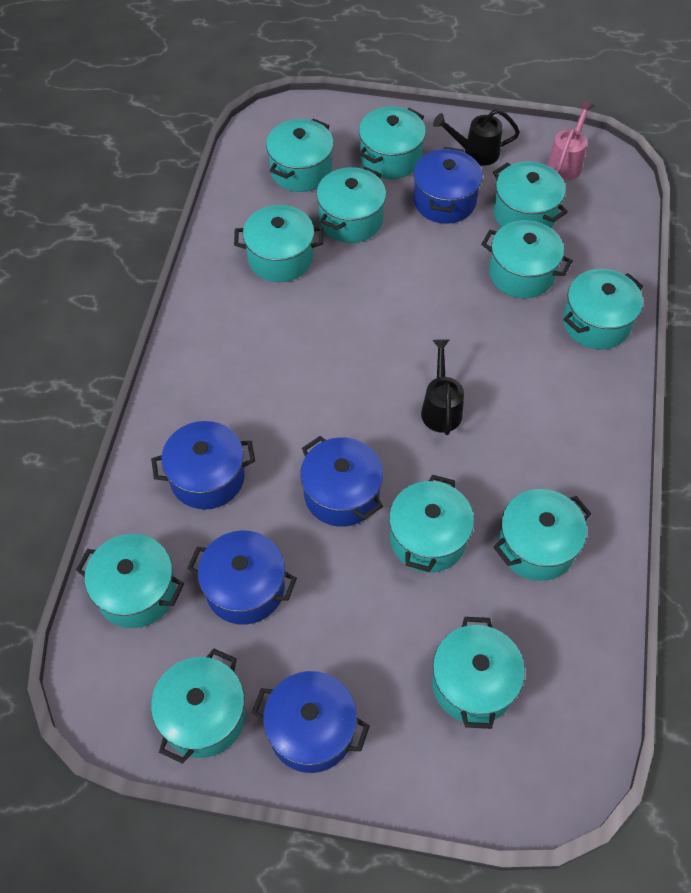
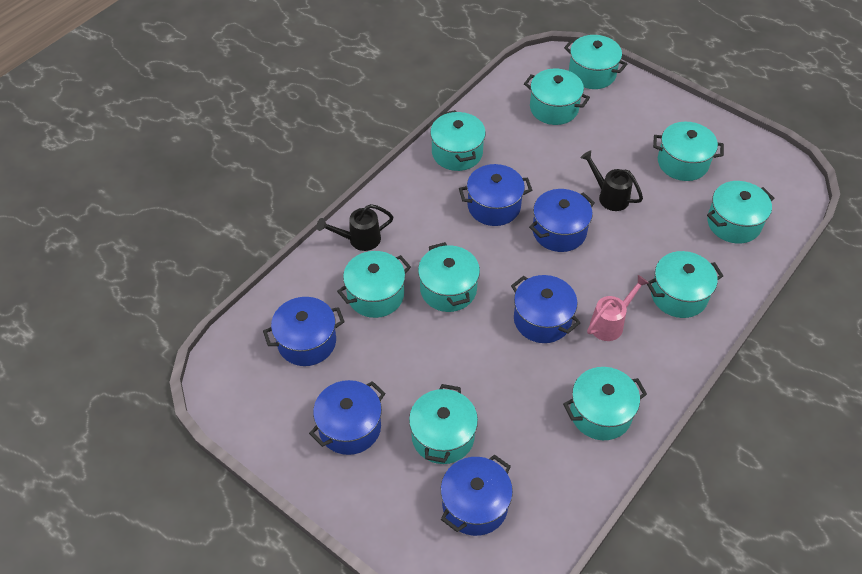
blue pot: [151,421,255,509] [187,530,297,625] [251,671,370,773] [300,436,383,527] [413,147,483,224] = 5 -> [263,297,345,366] [309,380,385,455] [441,454,513,536] [459,164,532,226] [511,275,580,343] [529,189,595,252] = 6
turquoise pot: [76,534,184,628] [151,648,246,764] [234,205,323,282] [266,119,334,192] [316,167,386,243] [359,107,426,179] [389,475,474,572] [432,617,525,729] [481,220,573,298] [493,162,568,228] [493,489,591,581] [563,269,643,349] = 12 -> [337,251,411,318] [409,384,478,464] [418,242,480,312] [430,110,486,171] [524,68,590,125] [563,367,647,440] [564,35,627,89] [647,251,723,318] [653,122,724,181] [707,181,774,244] = 10

